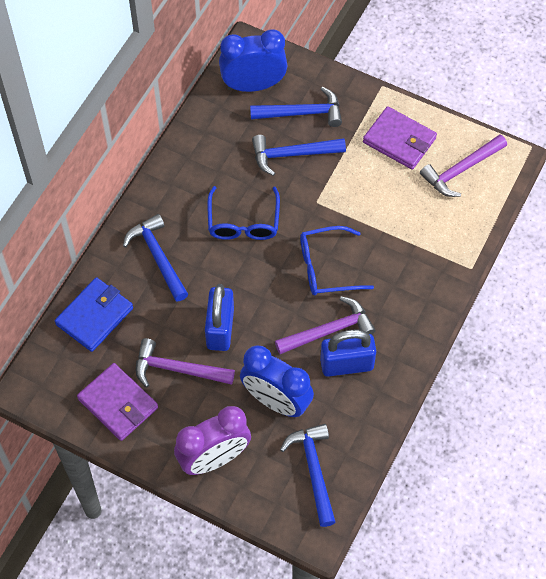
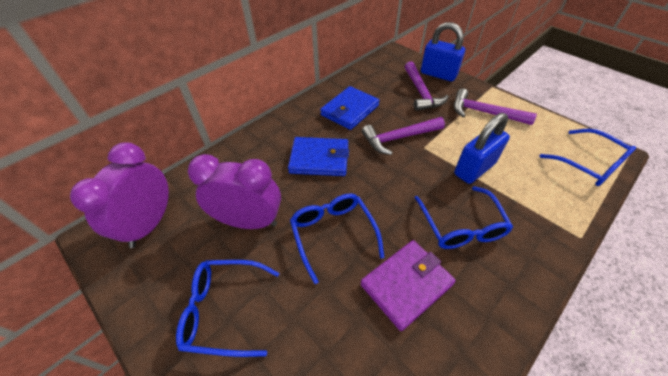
blue clock: [219,29,287,92] [240,346,314,417] = 2 -> none = 0
blue glasses: [207,186,280,240] [300,226,374,295] = 2 -> [176,260,280,357] [290,194,385,284] [415,186,513,249] [539,129,636,186] = 4
blue hammer: [123,214,188,302] [250,87,342,127] [252,135,346,176] [280,424,336,527] = 4 -> none = 0
blue wallet: [55,277,133,352] = 1 -> [288,137,349,176] [320,86,380,130] = 2
purple clock: [174,406,251,475] = 1 -> [70,142,169,248] [188,154,281,229] = 2
purple wallet: [77,363,158,441] [363,106,437,170] = 2 -> [361,240,456,331] = 1

